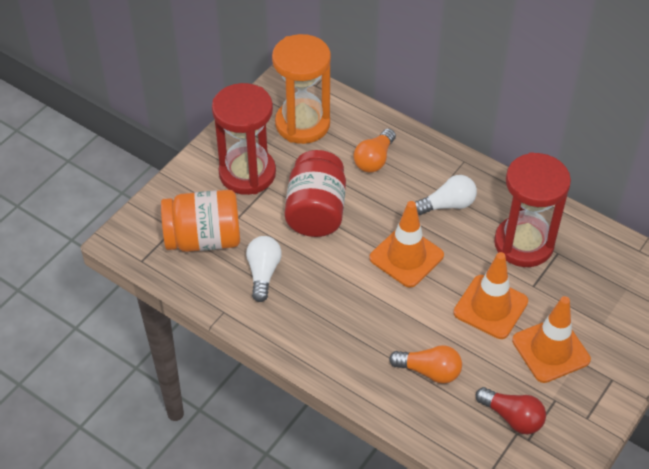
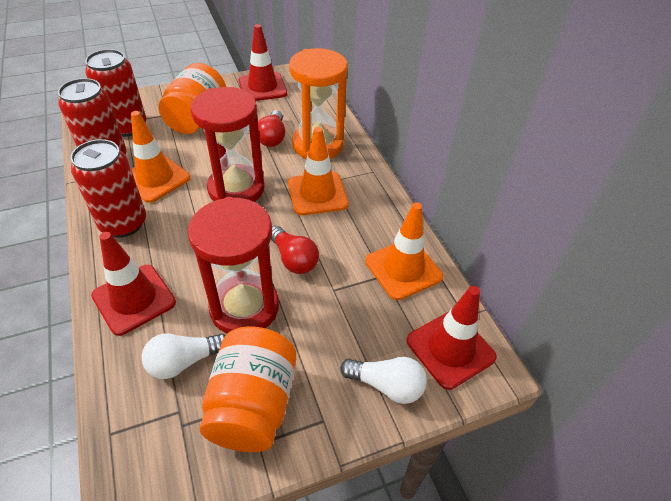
orange jar: [161,190,240,252] = 1 -> [159,63,226,134] [199,326,296,452] = 2
orange light bulb: [354,128,396,173] [389,345,462,384] = 2 -> none = 0
red can: none = 0 -> [58,78,127,154] [70,139,146,238] [85,49,146,137] = 3
red jar: [285,150,346,237] = 1 -> none = 0
red light bulb: [476,387,546,434] = 1 -> [258,110,285,147] [271,226,319,274] = 2
red traffic cone: none = 0 -> [91,232,176,336] [239,24,287,101] [407,286,497,390] = 3

